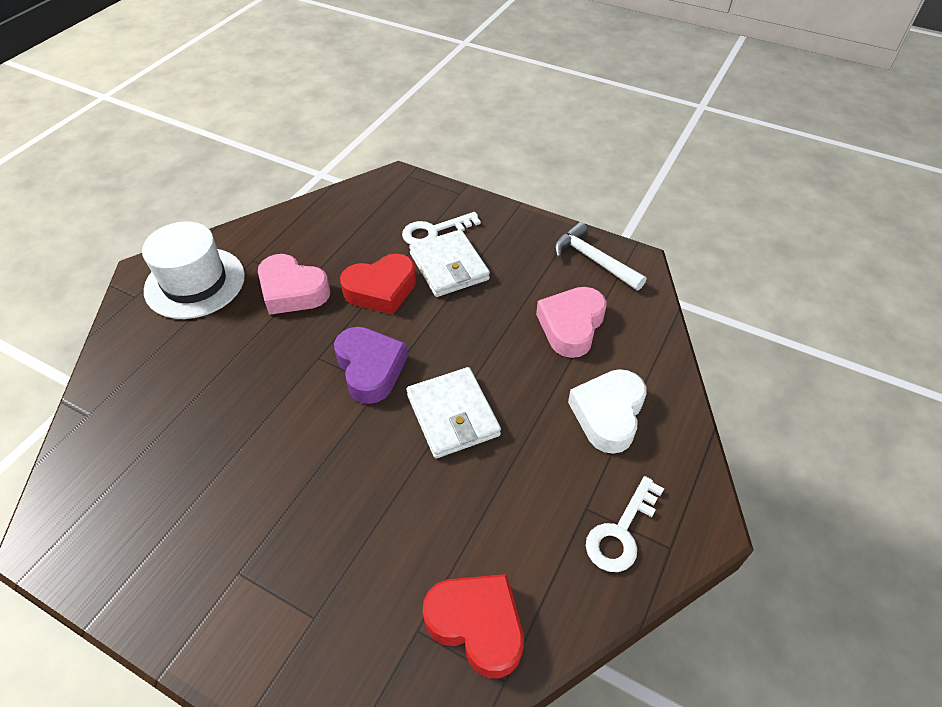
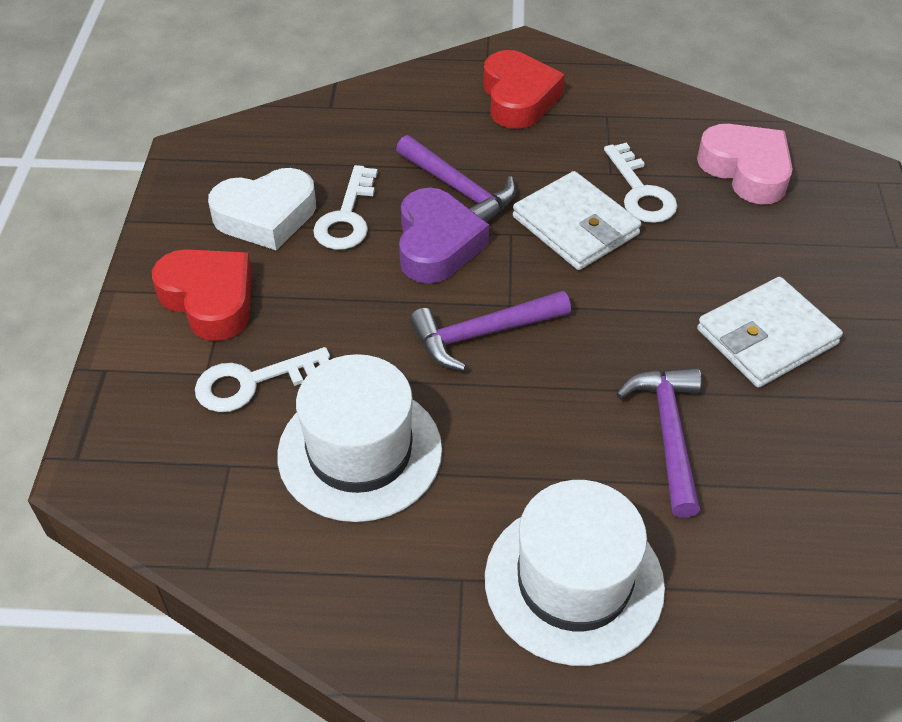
pink heart: [258,254,330,315] [536,287,607,358] = 2 -> [697,124,793,204] = 1
purple hammer: none = 0 -> [396,135,516,222] [409,291,571,371] [616,368,702,518] = 3
white hammer: [554,222,647,291] = 1 -> none = 0
white hat: [142,221,245,319] = 1 -> [277,354,442,522] [485,480,665,666] = 2
white key: [402,212,481,245] [586,476,664,572] = 2 -> [195,347,330,412] [313,165,378,250] [604,143,677,223] = 3

